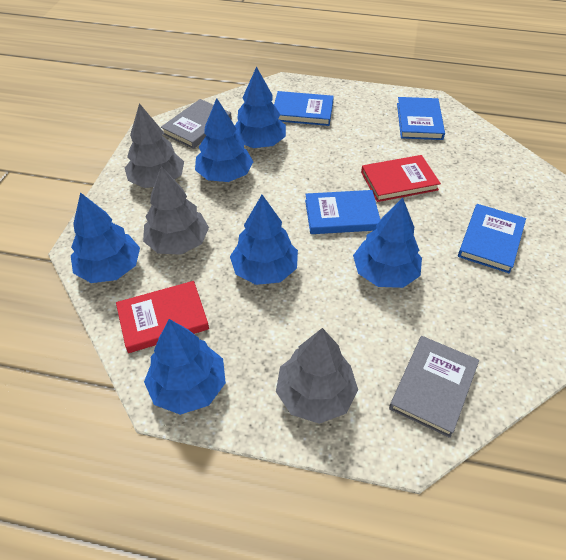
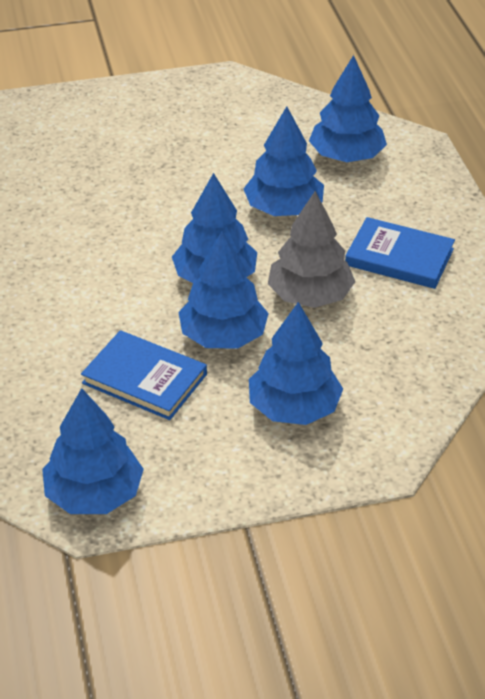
blue book: [274,91,334,126] [305,190,380,234] [397,97,445,140] [458,204,526,274] = 4 -> [81,330,207,420] [345,217,455,289] = 2
grey book: [161,99,232,149] [389,336,479,438] = 2 -> none = 0
grey tree: [125,103,184,188] [143,166,209,255] [276,328,358,424] = 3 -> [268,191,355,308] = 1
red book: [116,281,209,353] [361,155,441,202] = 2 -> none = 0

